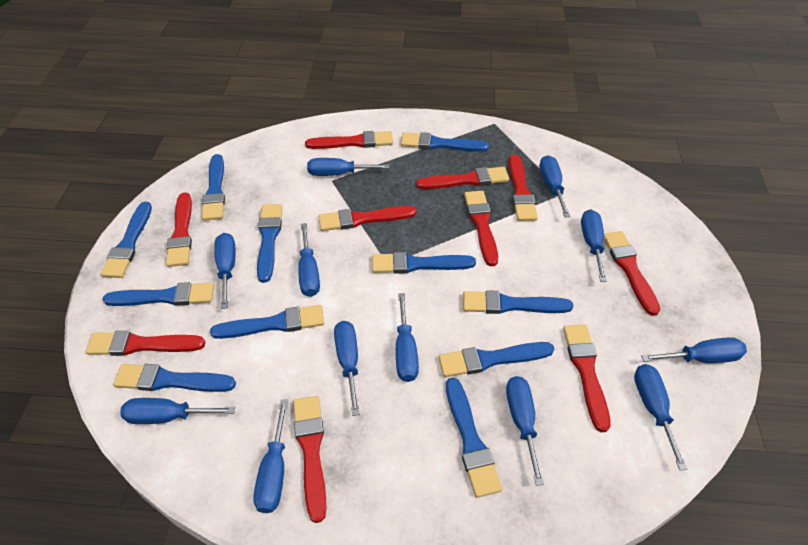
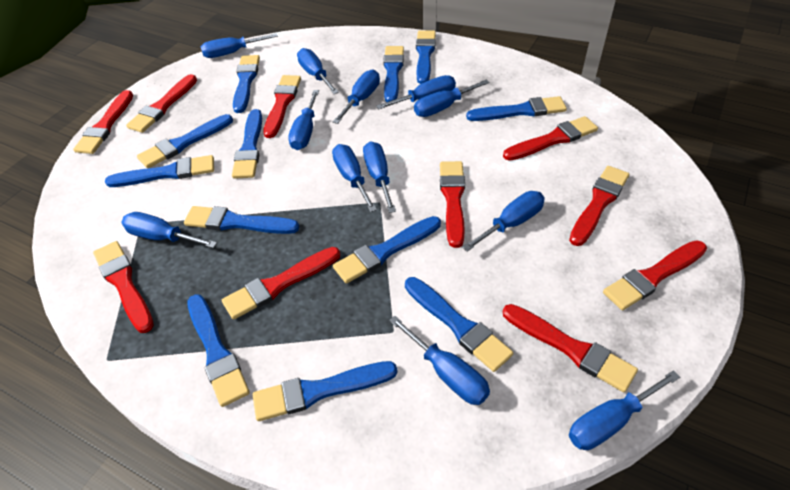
blue brush: [101,202,152,278] [102,282,214,306] [113,364,236,392] [202,154,225,221] [210,305,324,339] [257,204,282,283] [372,252,476,274] [401,132,489,152] [438,342,554,377] [446,378,502,498] [463,290,573,314] = 11 -> [105,155,214,187] [137,114,233,168] [184,206,299,234] [187,294,250,407] [232,109,262,179] [233,55,260,113] [253,361,398,421] [333,216,441,283] [383,46,404,102] [405,277,513,372] [416,30,436,84] [466,96,567,121] = 12

